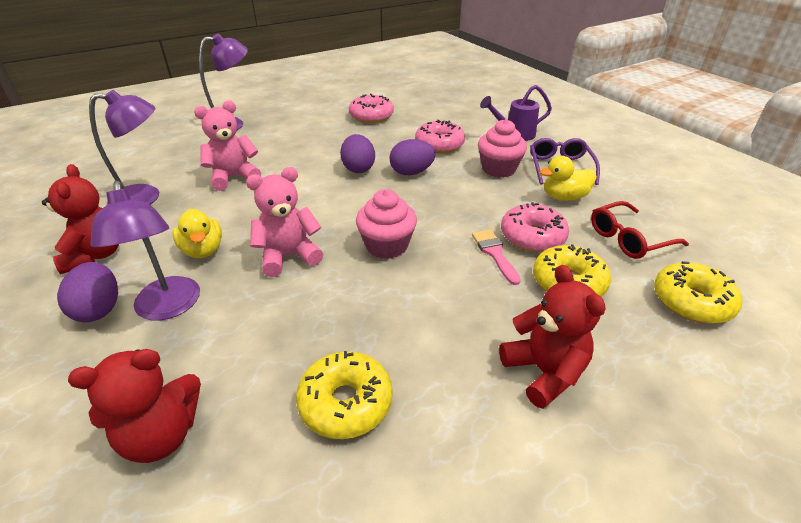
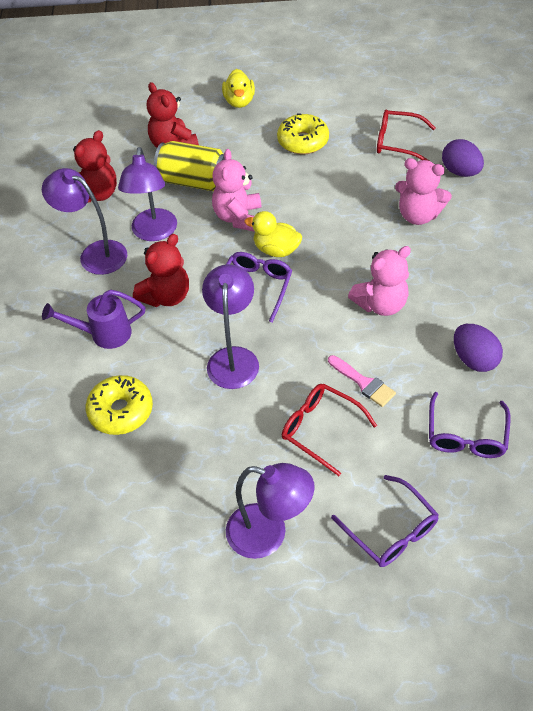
pink cupcake: [356,189,417,259] [478,119,527,178] = 2 -> none = 0
pink donut: [349,94,394,123] [415,120,465,154] [501,202,569,252] = 3 -> none = 0
pink teddy bear: [194,101,261,191] [246,167,323,277] = 2 -> [212,149,261,232] [348,246,411,316] [395,158,452,225] = 3
purple egg: [57,262,118,322] [340,134,375,173] [389,139,436,175] = 3 -> [442,139,484,177] [454,324,503,372] = 2
purple glasses: [530,138,600,185] = 1 -> [226,252,292,322] [331,475,439,567] [429,392,510,458] = 3
purple lamp: [89,90,159,205] [90,181,200,321] [199,33,248,130] = 3 -> [42,168,127,275] [118,147,177,241] [202,264,259,389] [226,463,315,559] = 4
red glasses: [591,201,689,259] = 1 -> [282,384,377,476] [377,110,436,161] = 2
yellow can: none = 0 -> [154,141,224,191] = 1
yellow donut: [296,351,393,439] [533,244,611,297] [654,261,742,324] = 3 -> [86,375,153,435] [277,114,329,155] = 2

